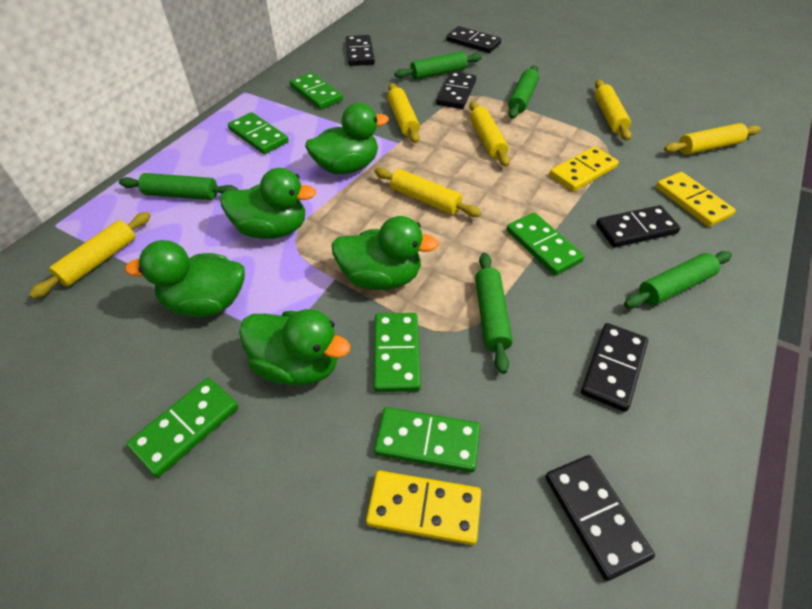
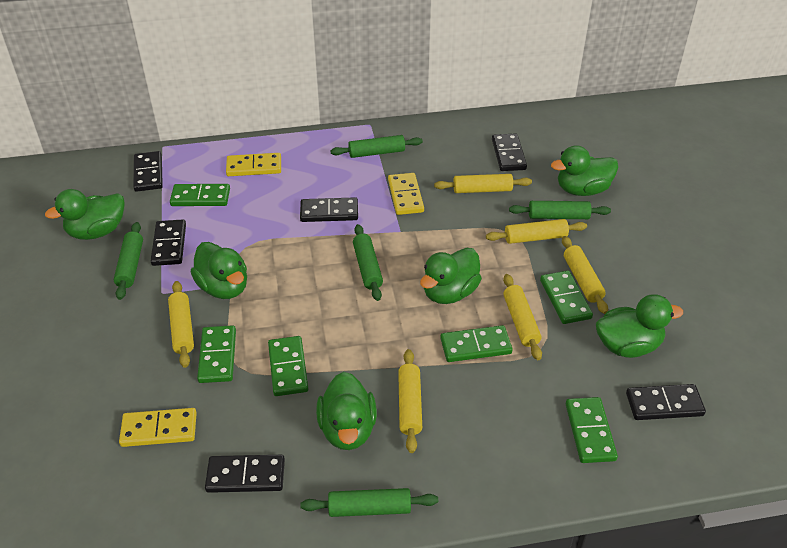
green duck: [125,240,245,317] [220,168,316,239] [239,309,350,386] [305,103,389,174] [331,216,439,290] = 5 -> [45,189,125,240] [191,242,247,299] [316,372,377,450] [420,248,482,304] [551,145,618,196] [596,294,683,358] = 6

